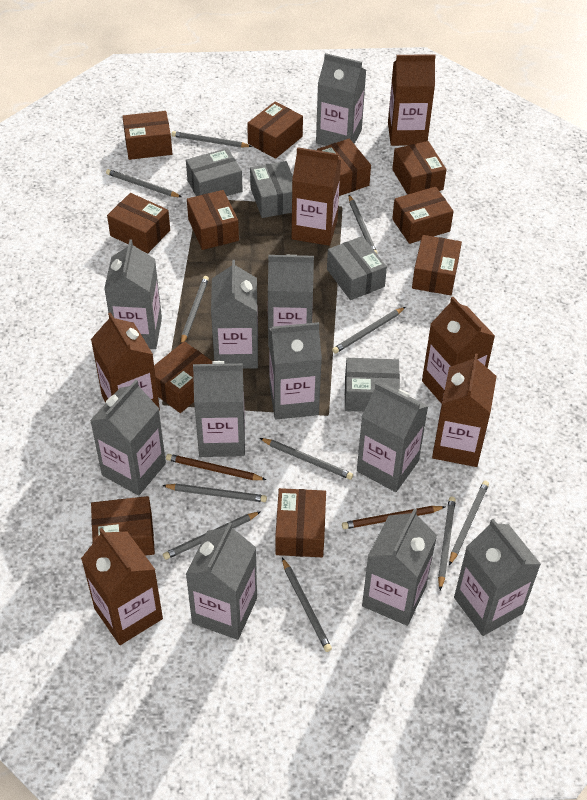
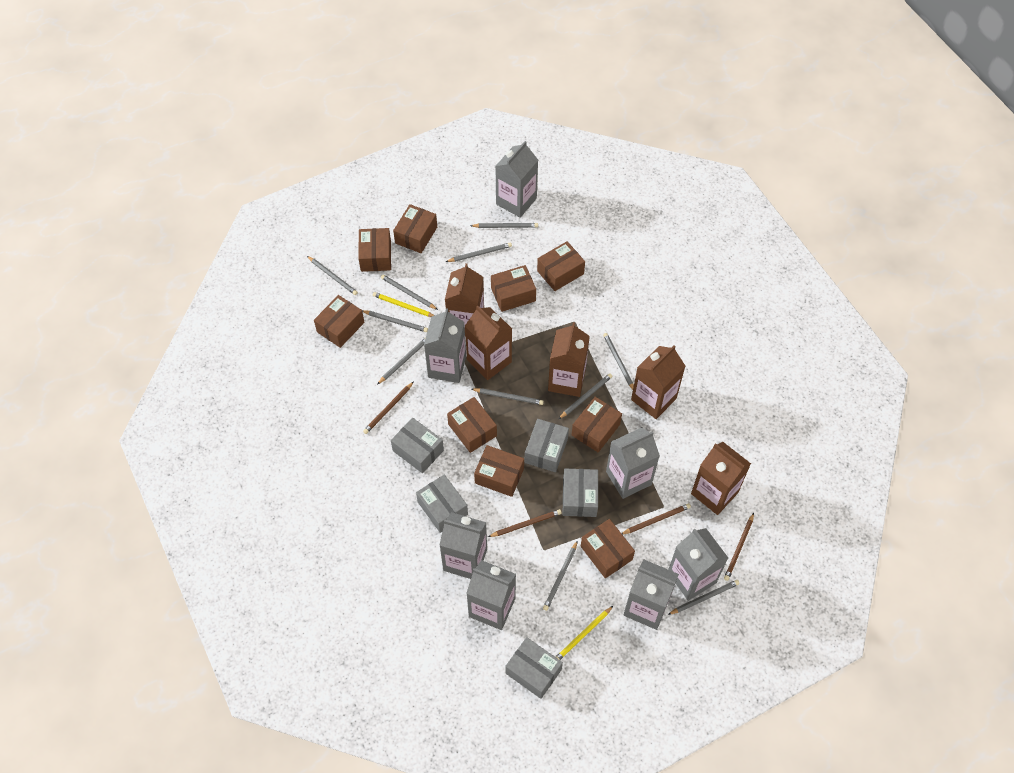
brown box: [91,496,155,556] [107,193,170,253] [122,111,172,160] [154,341,212,413] [187,190,239,250] [247,101,303,159] [275,488,326,557] [317,139,371,196] [392,141,447,195] [392,187,454,244] [412,235,462,295] = 11 -> [314,295,365,348] [358,228,391,272] [393,204,437,253] [447,397,497,453] [474,445,524,497] [491,265,536,312] [537,241,585,291] [572,397,622,453] [581,519,635,578] = 9
brown carton: [81,528,163,645] [91,312,160,411] [292,147,341,246] [388,54,436,146] [422,297,495,404] [432,353,497,467] = 6 -> [445,263,484,336] [465,305,512,380] [548,322,590,397] [631,345,685,419] [691,442,751,515] = 5
brown pencil: [166,454,266,480] [342,506,445,529] = 2 -> [363,381,414,434] [488,509,562,537] [621,503,691,535] [724,513,754,581] = 4
grey box: [186,148,243,196] [250,161,293,218] [327,236,387,300] [345,358,400,412] = 4 -> [391,418,444,473] [416,475,468,533] [505,637,563,699] [524,419,569,472] [563,469,598,517] = 5
grey carton: [90,380,166,495] [104,239,162,349] [186,522,257,640] [193,361,245,457] [211,260,258,369] [268,255,314,347] [269,322,322,419] [316,53,366,146] [357,382,428,492] [362,508,437,626] [454,519,541,636] = 11 -> [424,308,466,383] [440,512,487,579] [466,560,516,630] [496,141,538,218] [606,427,660,499] [624,559,679,630] [668,528,728,601] = 7
yellow pencil: none = 0 -> [373,292,434,317] [556,606,613,660] = 2

